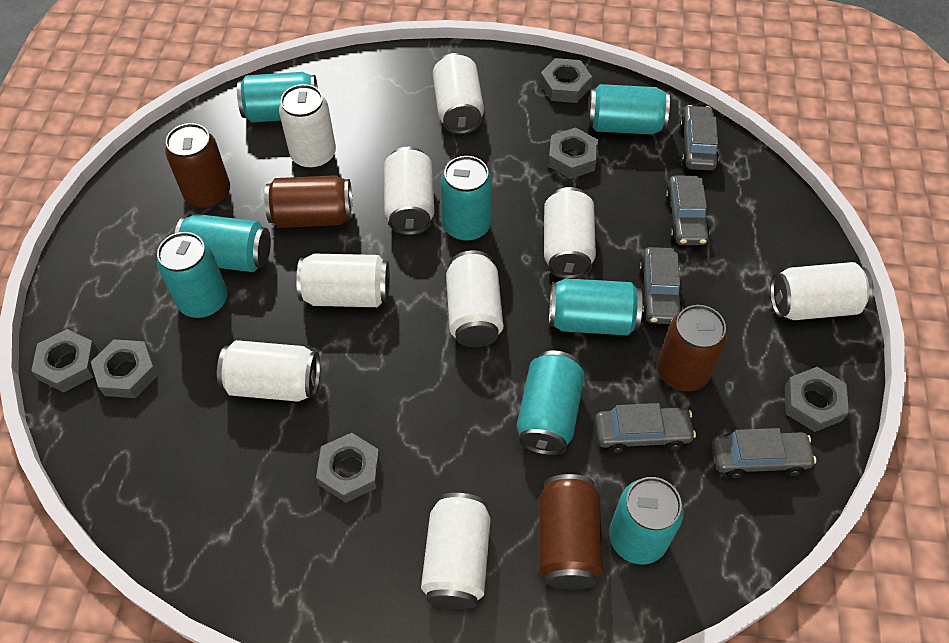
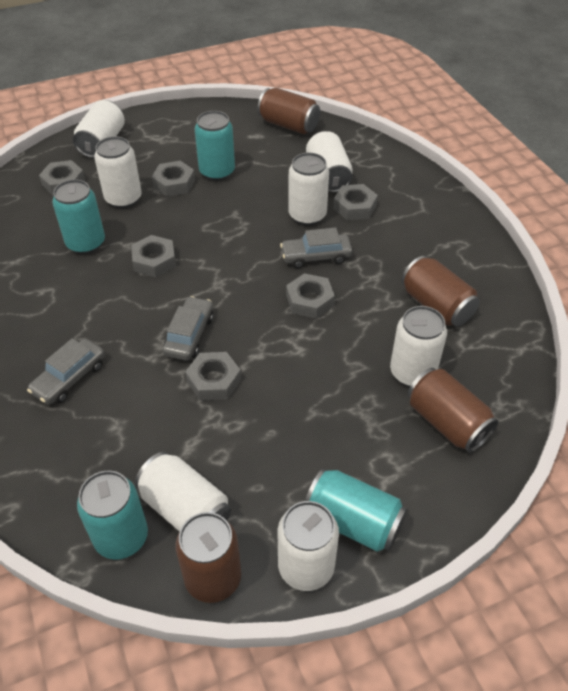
grey car: [595,403,696,453] [639,247,683,324] [665,176,710,245] [680,105,719,170] [712,428,816,478] = 5 -> [27,338,105,405] [163,296,214,361] [280,227,352,268] = 3
turquoise can: [157,232,228,318] [174,214,271,272] [237,72,318,122] [440,156,492,241] [517,350,585,455] [549,278,642,336] [588,84,670,135] [609,477,684,564] = 8 -> [52,179,105,254] [77,471,148,559] [195,111,235,181] [305,469,407,552] = 4
white can: [217,340,320,402] [279,84,336,169] [296,254,390,307] [384,147,435,235] [421,493,491,610] [433,53,484,134] [446,250,503,347] [544,187,596,279] [770,262,874,320] = 9 -> [73,100,125,158] [94,136,142,209] [135,452,231,532] [277,501,339,591] [288,153,329,226] [306,131,353,193] [390,306,447,387] = 7

